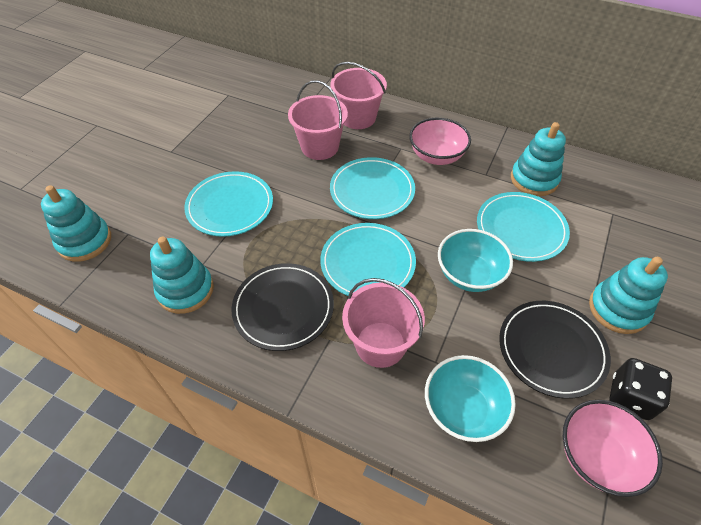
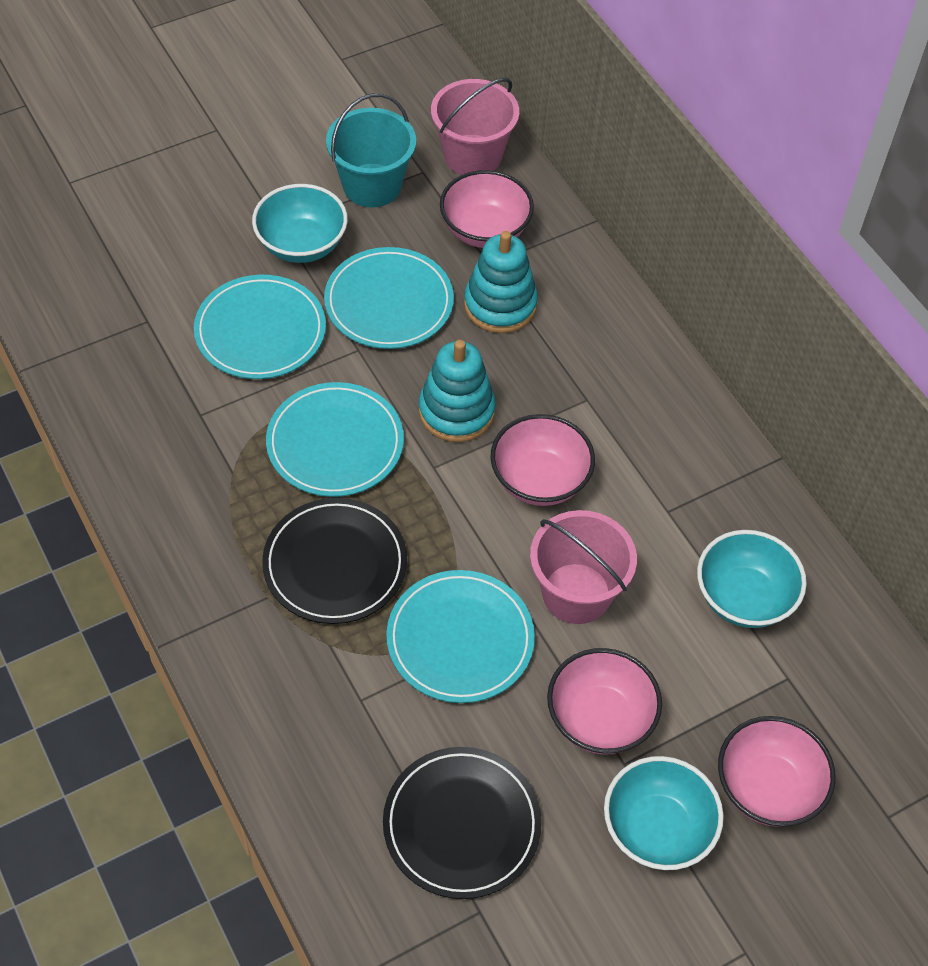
black dice: [609,358,672,420] = 1 -> none = 0
pink bowl: [409,118,471,165] [563,400,663,497] = 2 -> [440,170,534,248] [490,414,595,506] [547,648,662,755] [718,716,836,827] = 4
pink bucket: [288,80,348,160] [330,62,387,129] [342,278,425,368] = 3 -> [431,78,519,175] [530,510,637,624] = 2
turquoise bowl: [425,355,516,442] [438,229,513,292] = 2 -> [252,184,348,263] [604,756,724,870] [697,530,807,628] = 3
turquoise bucket: none = 0 -> [326,93,416,208] = 1
turquoise stacking toy: [41,185,111,262] [150,236,214,314] [511,122,566,196] [589,257,668,334] = 4 -> [419,340,496,442] [464,231,538,333] = 2

